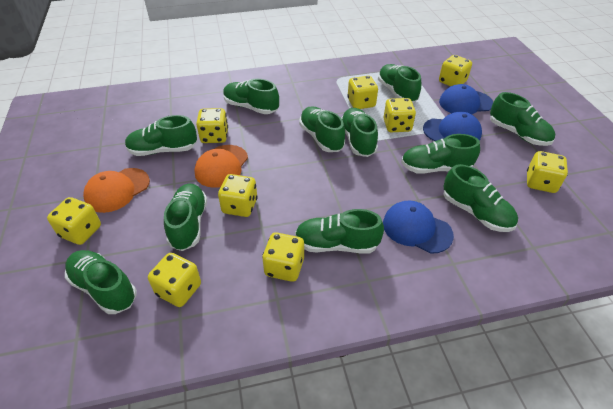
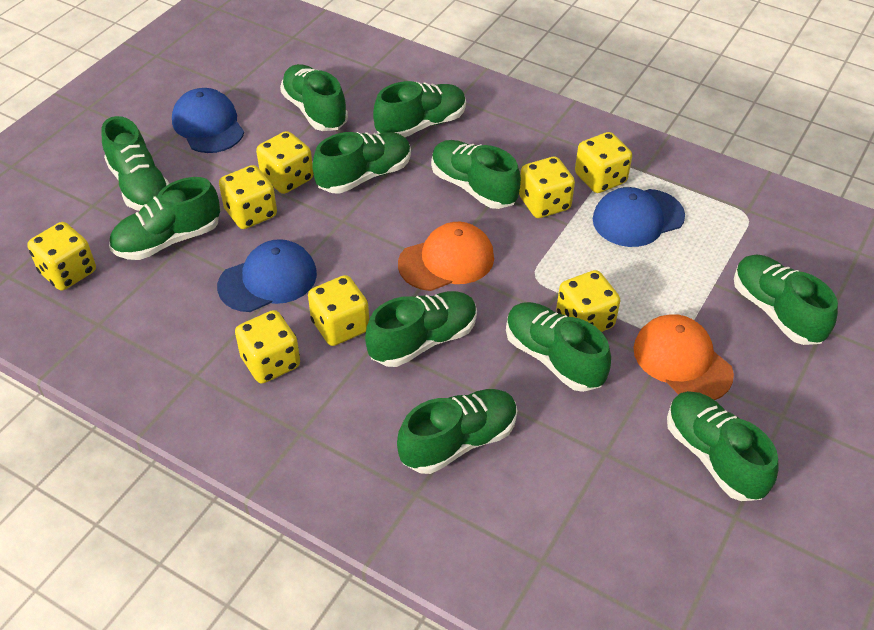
yellow dice: [47,197,101,245] [148,253,201,307] [196,108,228,143] [218,174,258,217] [262,232,304,282] [347,76,378,109] [384,98,416,132] [439,55,472,86] [527,151,568,193] = 9 -> [27,222,96,290] [219,165,277,229] [235,310,300,383] [256,131,313,194] [308,275,369,346] [519,157,575,218] [556,270,620,332] [575,132,632,193] = 8

